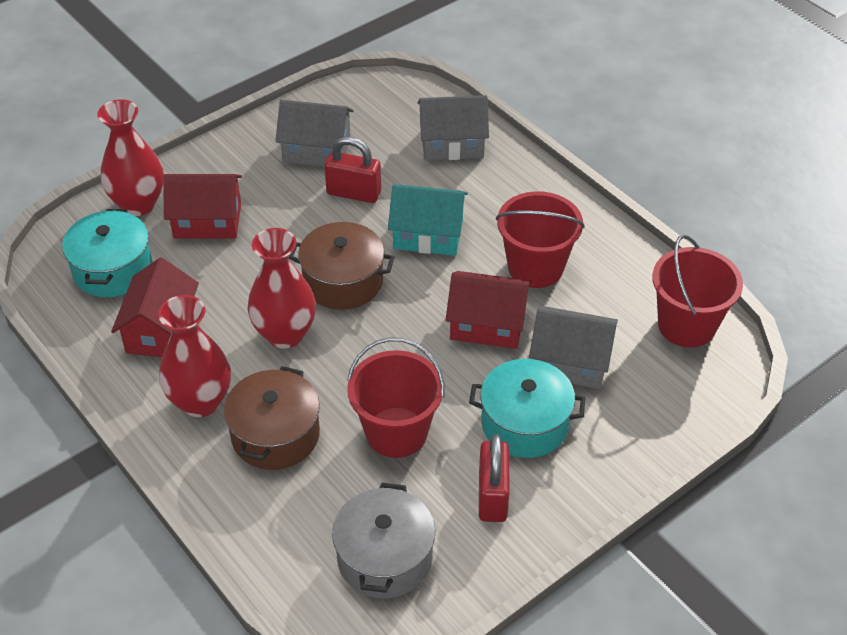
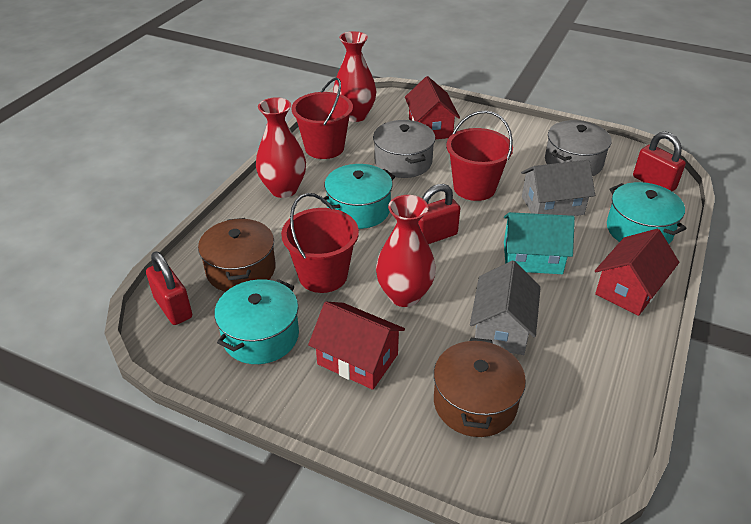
grey house: [275,100,354,167] [418,95,489,160] [529,306,618,389] = 3 -> [470,260,541,355] [521,160,595,216] = 2
grey pot: [332,483,435,598] = 1 -> [373,120,435,178] [545,120,612,176] = 2
red padlock: [324,137,381,203] [479,434,510,522] = 2 -> [146,251,192,325] [418,184,460,244] [633,131,686,191] = 3
turquoise pot: [62,209,153,297] [469,359,585,458] = 2 -> [214,279,299,364] [321,164,395,229] [607,182,687,244] = 3

